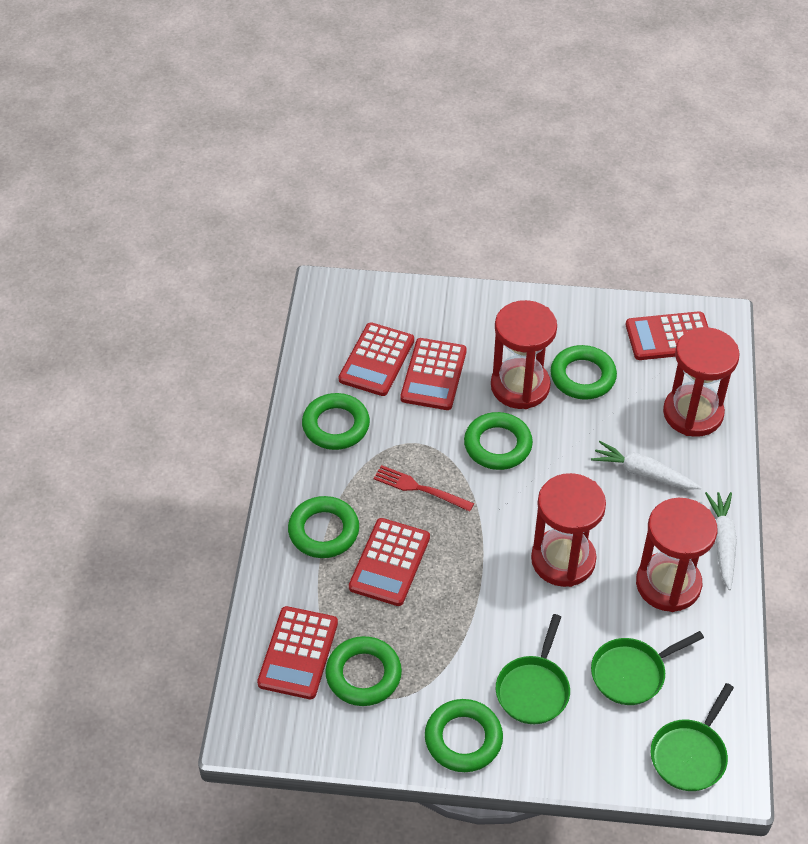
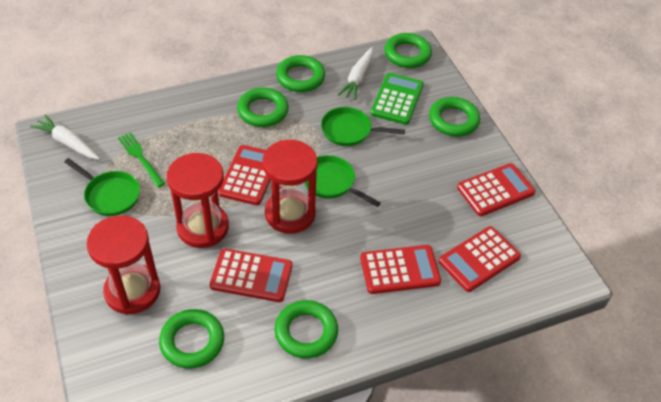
green calculator: none = 0 -> [371,73,424,125] = 1
green fork: none = 0 -> [118,132,165,187] = 1
red fork: [373,465,474,512] = 1 -> none = 0
red hourglass: [491,300,557,409] [531,473,606,587] [636,498,717,612] [663,327,740,437] = 4 -> [87,216,160,315] [167,153,229,248] [262,140,317,234] = 3

